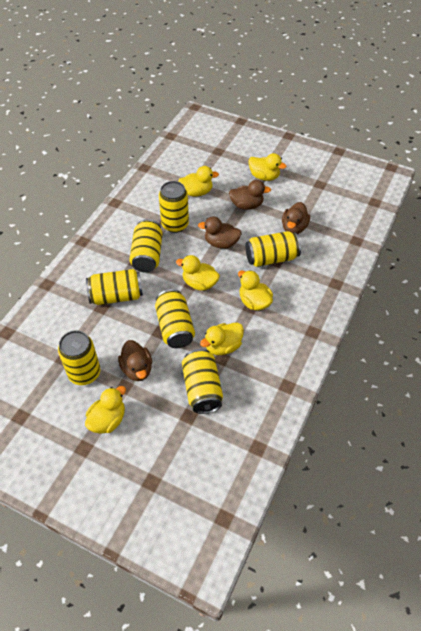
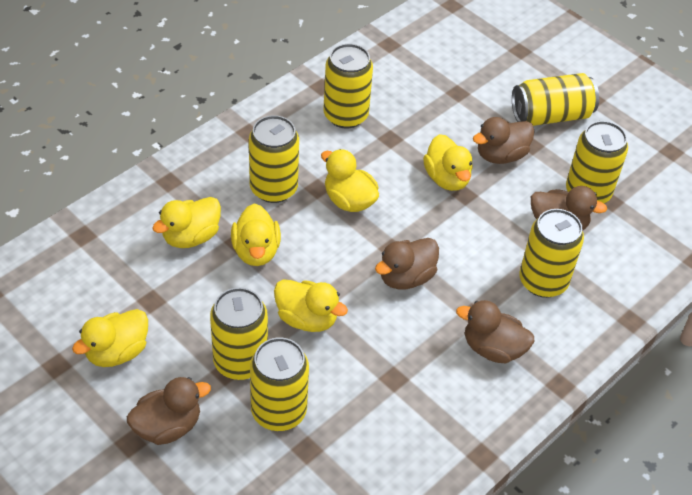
brown duck: [118,340,152,381] [198,217,242,249] [229,180,271,210] [282,202,310,234] = 4 -> [127,377,211,445] [375,238,439,289] [456,300,535,363] [473,117,535,164] [531,186,607,231] = 5

